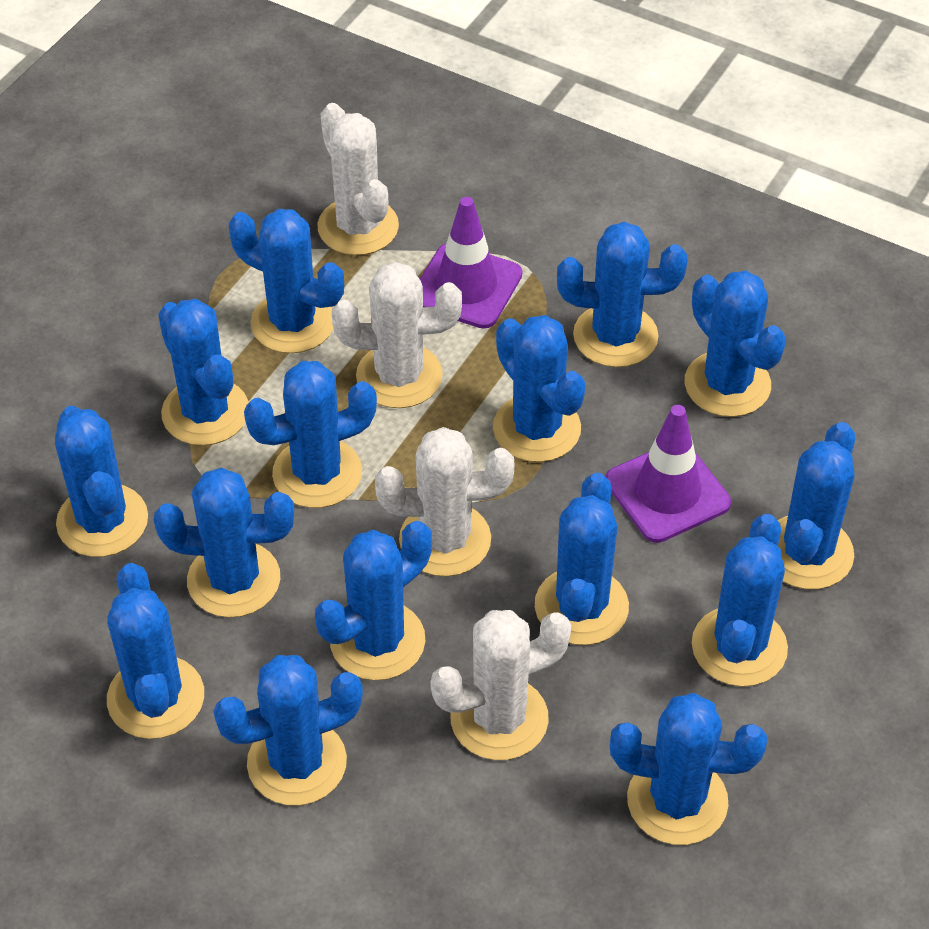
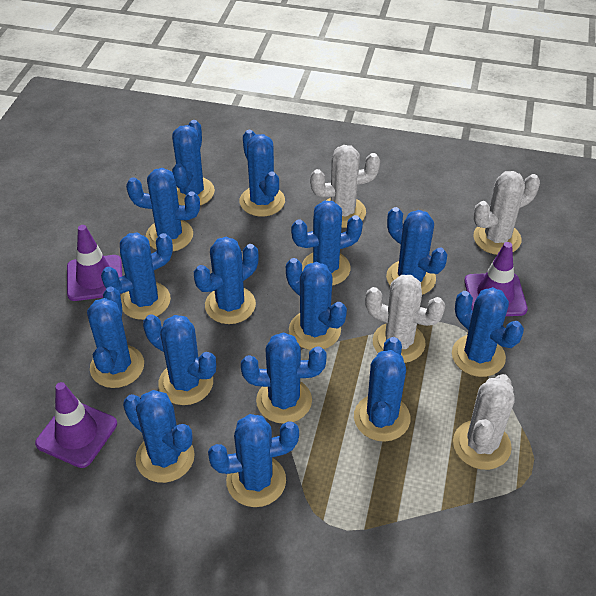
purple traffic cone: [420,197,522,329] [605,405,731,543] = 2 -> [35,382,117,468] [67,225,122,301] [464,242,528,316] = 3

